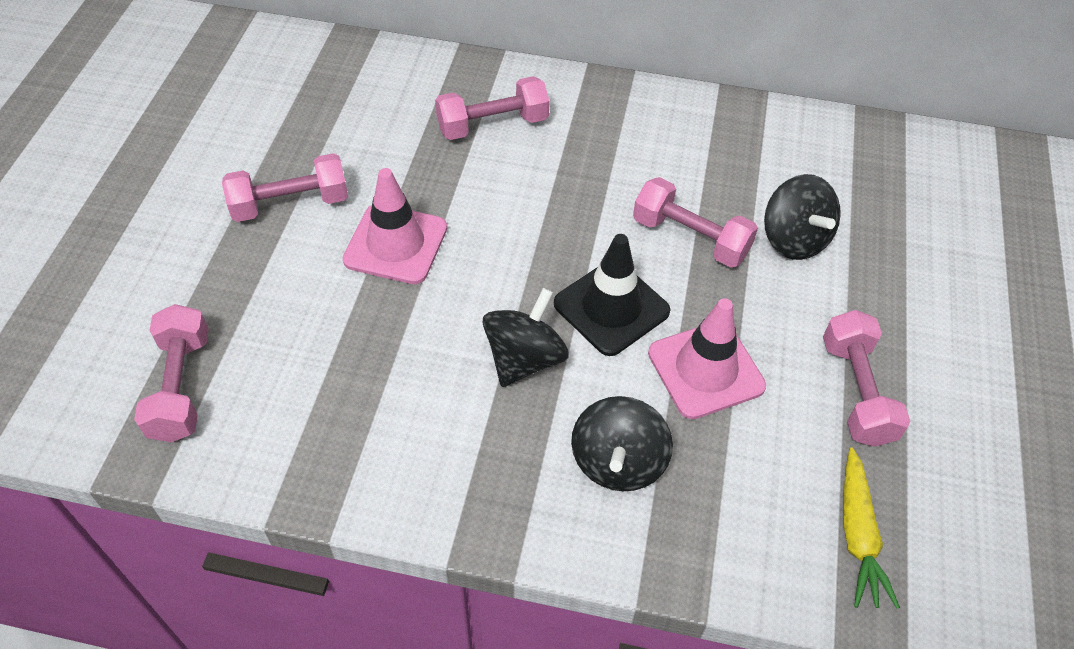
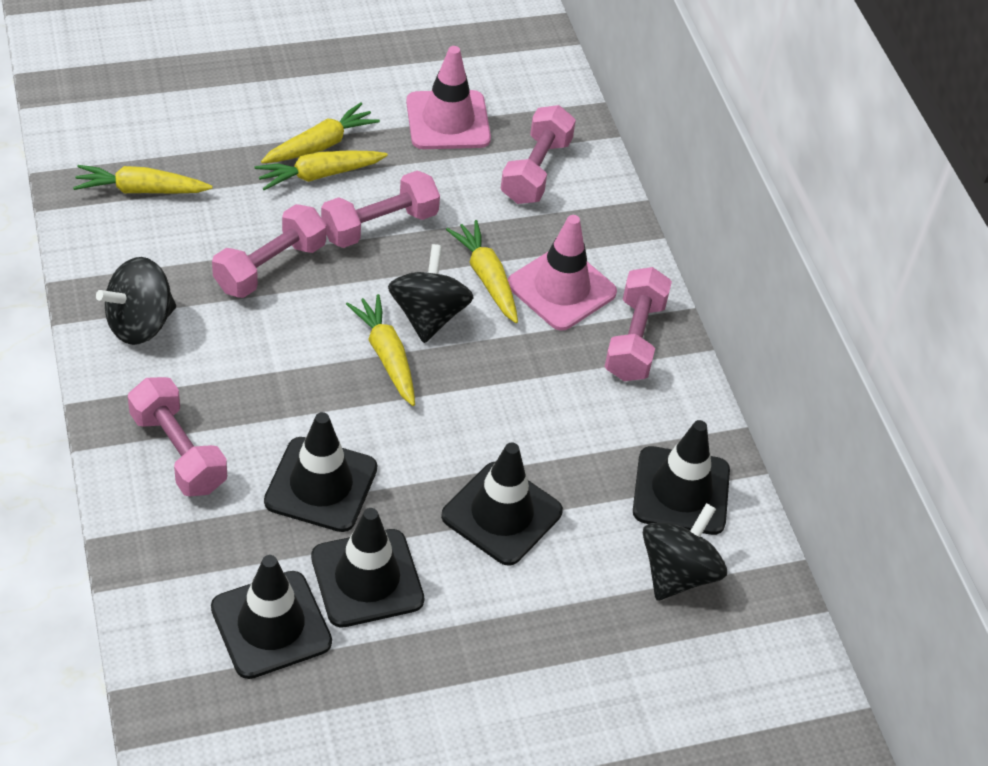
black traffic cone: [554,234,671,356] = 1 -> [211,555,332,679] [264,412,377,532] [311,508,425,628] [441,442,563,566] [633,420,730,535] = 5
yellow carrot: [843,447,900,609] = 1 -> [73,165,213,194] [254,150,388,190] [261,103,380,163] [346,294,415,406] [446,220,518,323] = 5

